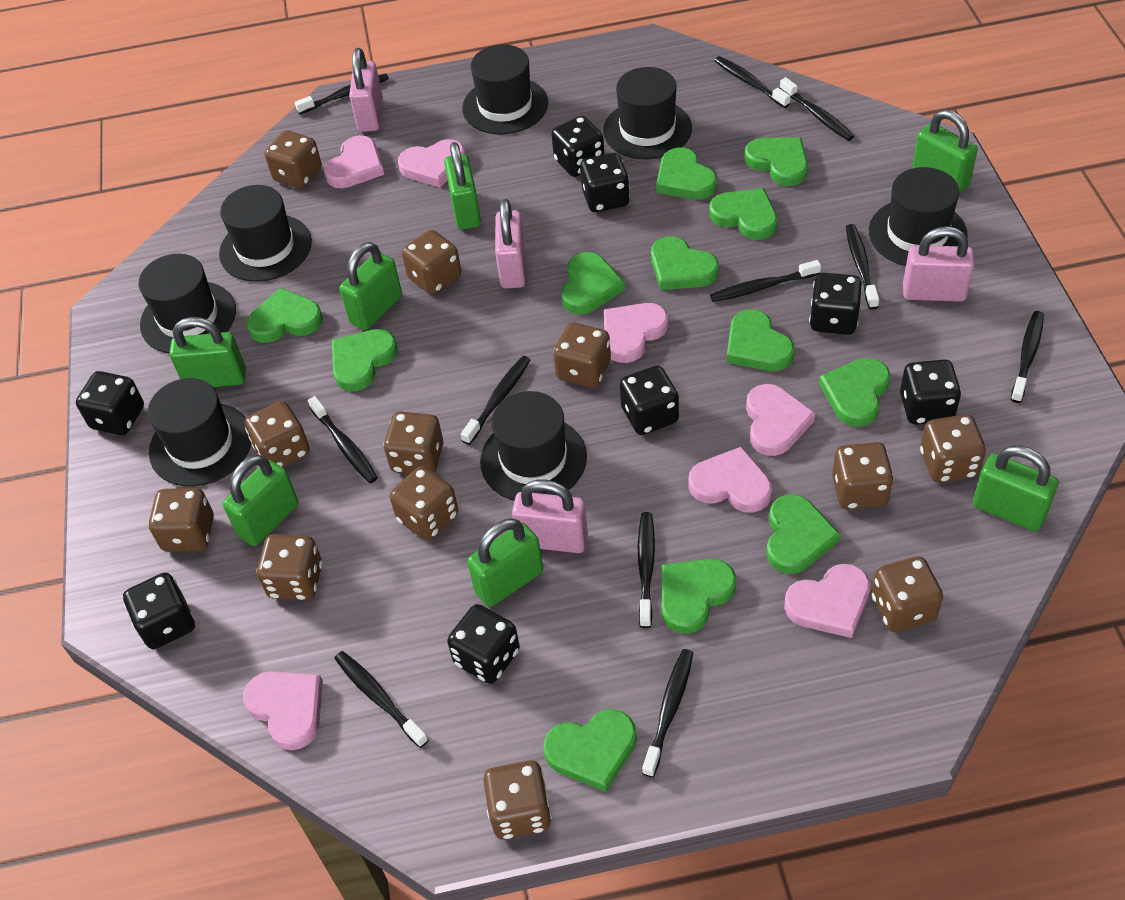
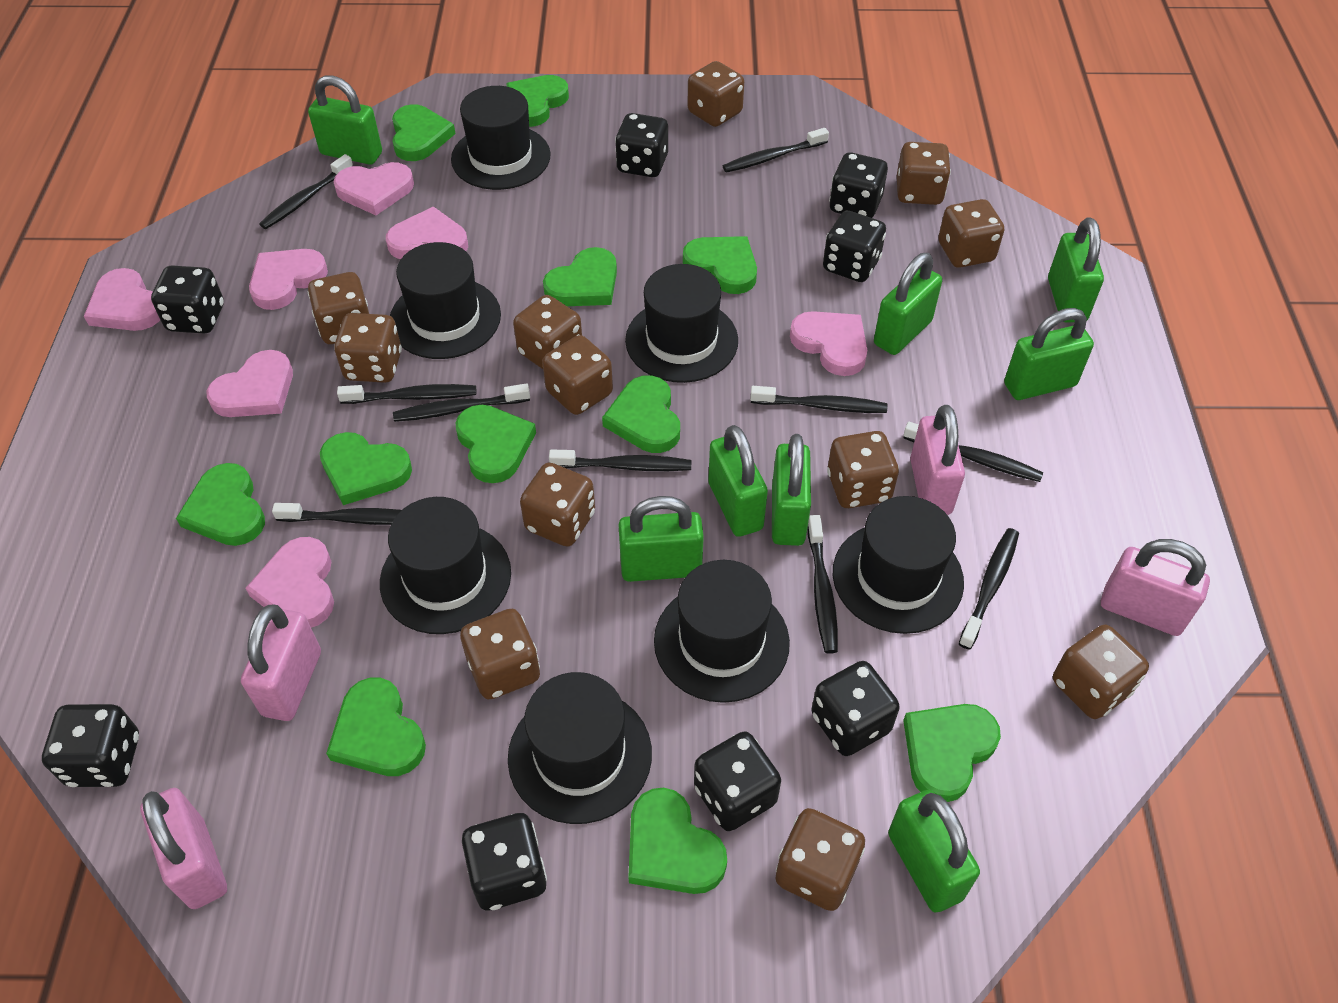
black toothbrush: [295,73,389,114] [308,396,378,483] [334,651,428,748] [461,356,530,445] [638,512,655,628] [642,649,693,777] [710,260,821,302] [714,56,790,108] [780,77,854,141] [846,224,879,309] [1011,311,1044,403] = 11 -> [259,154,353,229] [272,503,402,525] [337,384,476,404] [393,383,530,422] [549,450,691,471] [723,128,829,173] [750,386,887,413] [807,515,838,654] [904,422,1043,482] [959,528,1019,650] = 10
green heart: [246,288,323,343] [332,329,398,391] [543,709,637,792] [561,252,625,314] [651,237,719,290] [656,147,717,200] [662,559,736,634] [709,188,777,240] [727,310,794,371] [744,137,808,186] [766,494,840,574] [819,358,890,427] = 12 -> [176,463,265,546] [320,432,412,505] [326,677,426,776] [392,104,455,161] [455,405,536,483] [506,75,569,127] [543,247,617,306] [602,375,680,453] [628,788,727,894] [683,236,757,294] [903,704,1001,802] = 11
green padlock: [169,317,246,387] [223,455,298,546] [339,242,402,330] [444,142,481,230] [467,518,543,607] [912,110,978,194] [973,445,1058,531] = 7 -> [308,76,382,165] [618,496,704,582] [708,425,768,537] [772,434,811,546] [874,253,942,355] [888,790,980,913] [1004,308,1094,400] [1048,218,1104,323] = 8

